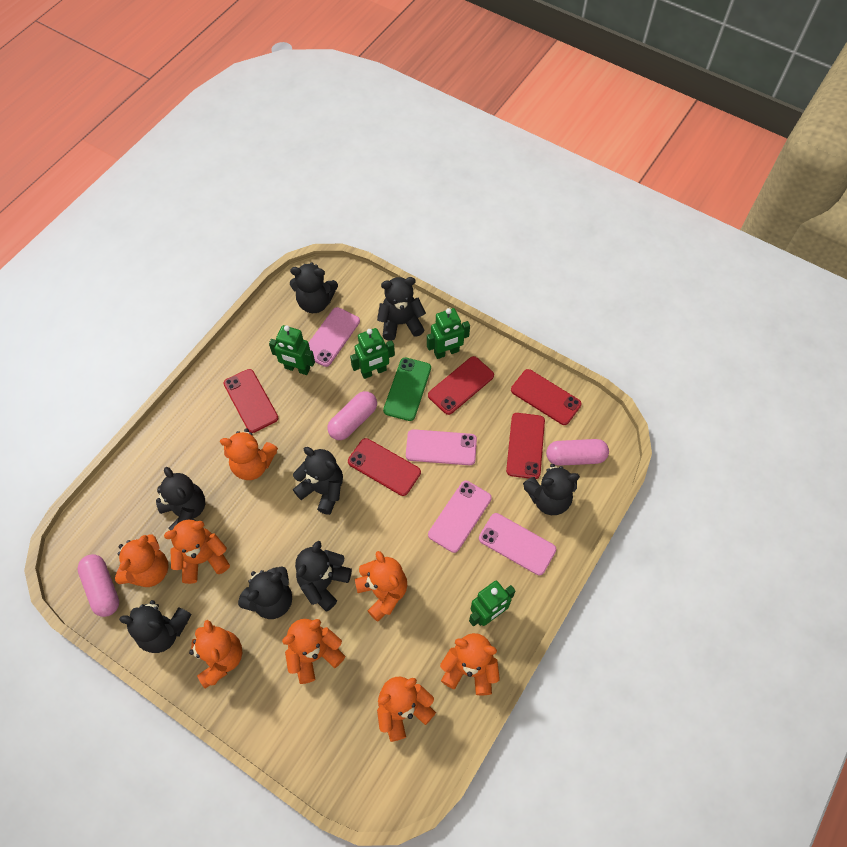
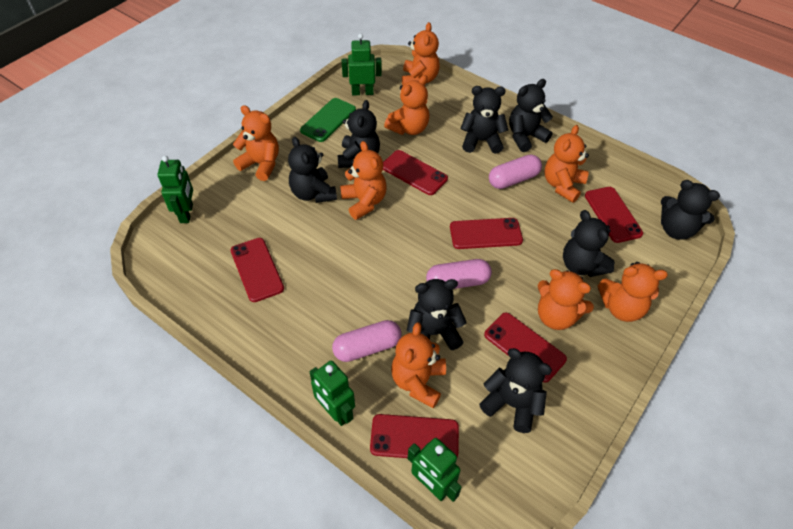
pink phone: [309,307,360,367] [406,429,477,465] [428,481,492,553] [479,513,556,575] = 4 -> none = 0
red phone: [223,369,278,433] [348,438,421,496] [428,356,494,415] [506,413,545,479] [511,369,582,425] = 5 -> [231,238,284,302] [370,414,459,458] [383,150,448,195] [450,218,523,249] [484,313,567,383] [585,187,643,243] = 6

